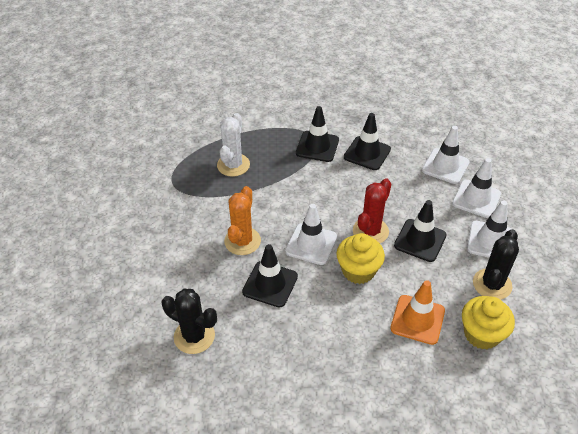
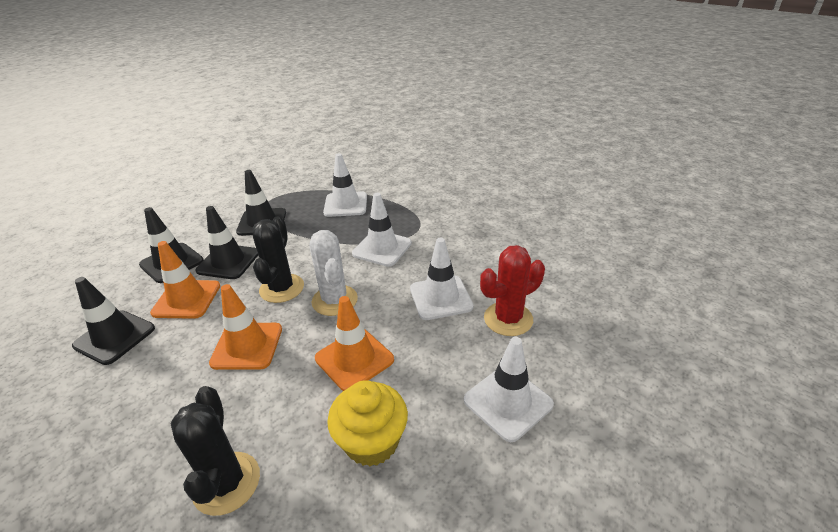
orange cactus: [224,186,261,255] = 1 -> none = 0
orange traffic cone: [390,280,445,345] = 1 -> [150,241,220,319] [209,284,282,370] [315,296,394,391] = 3
yellow cupcake: [337,233,385,284] [462,296,515,350] = 2 -> [327,380,408,466] = 1

